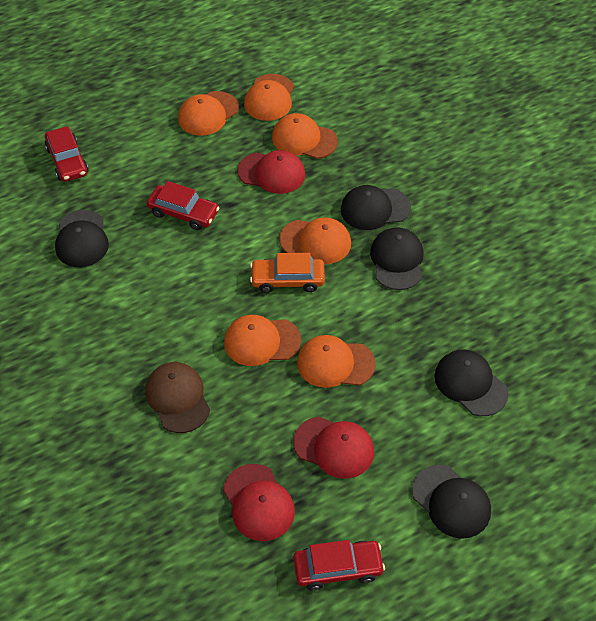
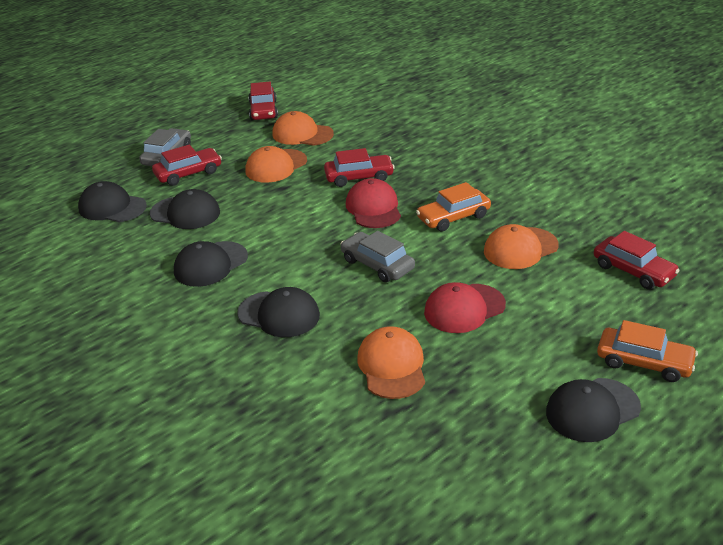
brown cap: [145,362,210,433] = 1 -> none = 0
grey car: none = 0 -> [139,128,191,166] [341,231,415,282] = 2
orange cap: [178,91,239,136] [224,315,301,366] [244,74,294,121] [272,113,338,159] [279,217,351,264] [297,335,376,388] = 6 -> [245,146,307,183] [272,111,334,146] [357,326,425,399] [484,224,559,269] = 4
orange car: [250,253,325,293] = 1 -> [416,182,491,232] [597,320,698,382] = 2
red cap: [223,464,295,541] [237,150,306,194] [294,417,374,479] = 3 -> [346,178,401,228] [424,282,506,333] = 2
red car: [45,126,89,182] [147,181,219,230] [293,540,385,590] = 3 -> [152,145,222,186] [248,82,278,120] [324,148,395,187] [594,231,680,289] = 4

